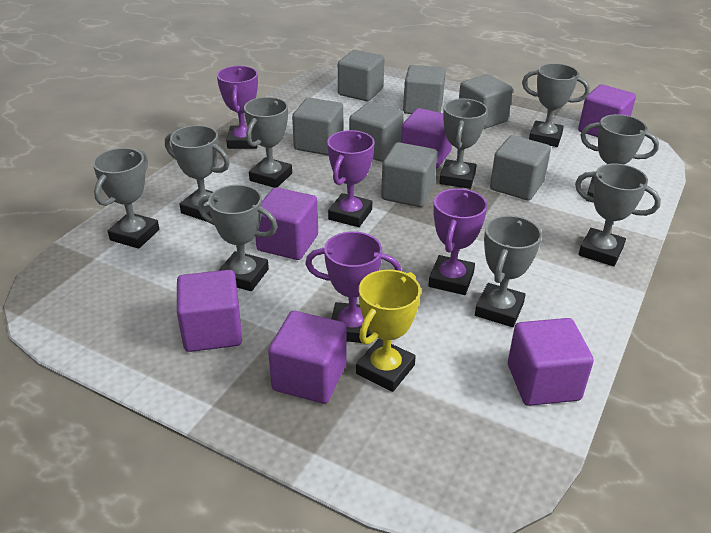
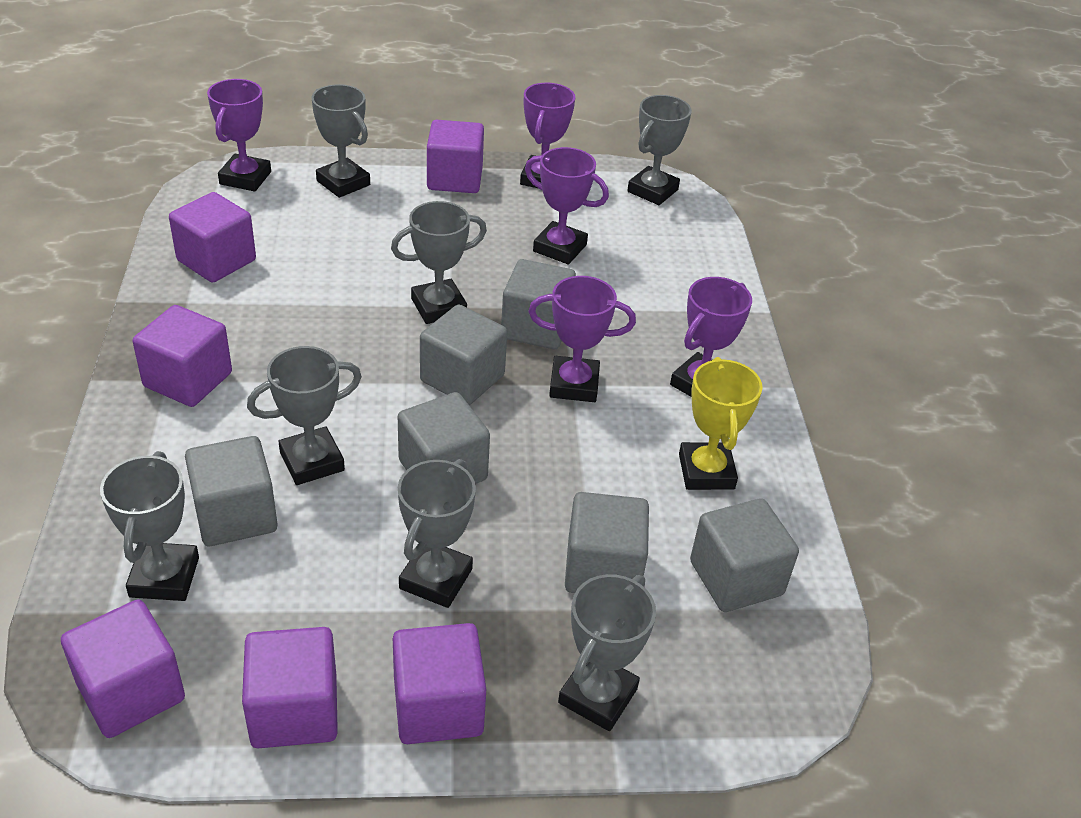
grey cube: [292,98,343,155] [338,50,384,101] [349,102,404,162] [381,142,437,207] [403,65,446,114] [459,74,513,129] [490,135,551,201] = 7 -> [185,436,278,546] [398,392,490,484] [420,304,507,405] [501,259,576,349] [565,492,649,593] [690,498,799,612] = 6
grey trophy: [93,148,159,249] [165,125,230,222] [198,184,277,291] [244,97,292,188] [439,99,488,189] [475,215,542,327] [522,63,590,147] [575,164,661,266] [581,114,659,201] = 9 -> [100,451,199,601] [247,346,362,485] [312,84,370,198] [391,201,487,324] [398,459,476,608] [558,574,656,731] [627,95,692,205] = 7
purple trophy: [217,66,258,149] [305,231,401,343] [327,130,375,227] [428,188,487,295] = 4 -> [207,79,271,192] [520,83,575,188] [525,147,609,265] [528,276,636,402] [670,277,752,397] = 5

